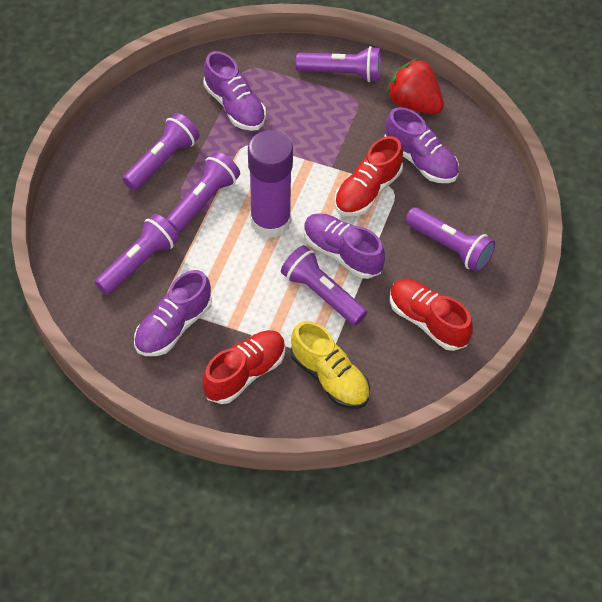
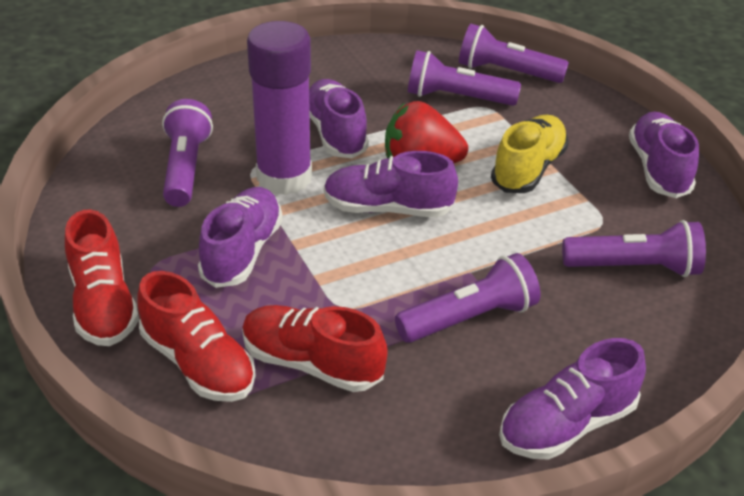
purple flashlight: [95,214,179,295] [122,113,199,191] [166,152,240,233] [281,245,367,326] [296,46,381,82] [405,207,495,272] = 6 -> [162,99,213,207] [395,253,540,343] [408,50,521,106] [459,24,569,83] [562,220,706,277] = 5
purple shoe: [134,270,212,356] [203,51,266,131] [304,213,385,279] [384,107,459,183] = 4 -> [198,187,283,288] [309,79,369,158] [324,151,458,217] [499,338,646,460] [629,112,699,198] = 5

